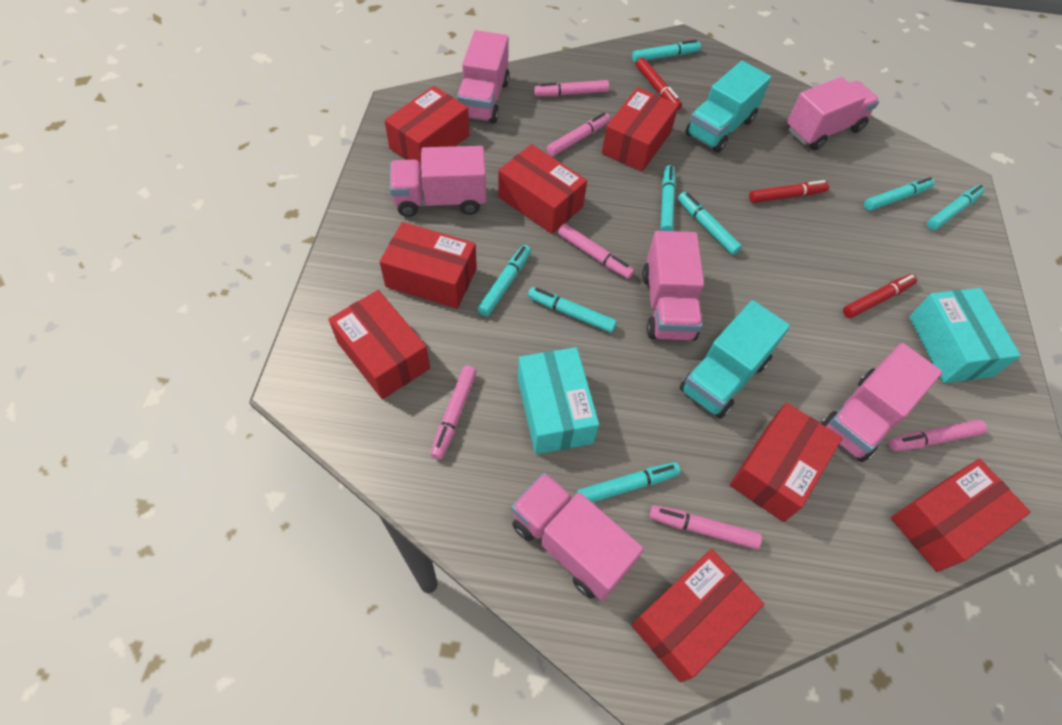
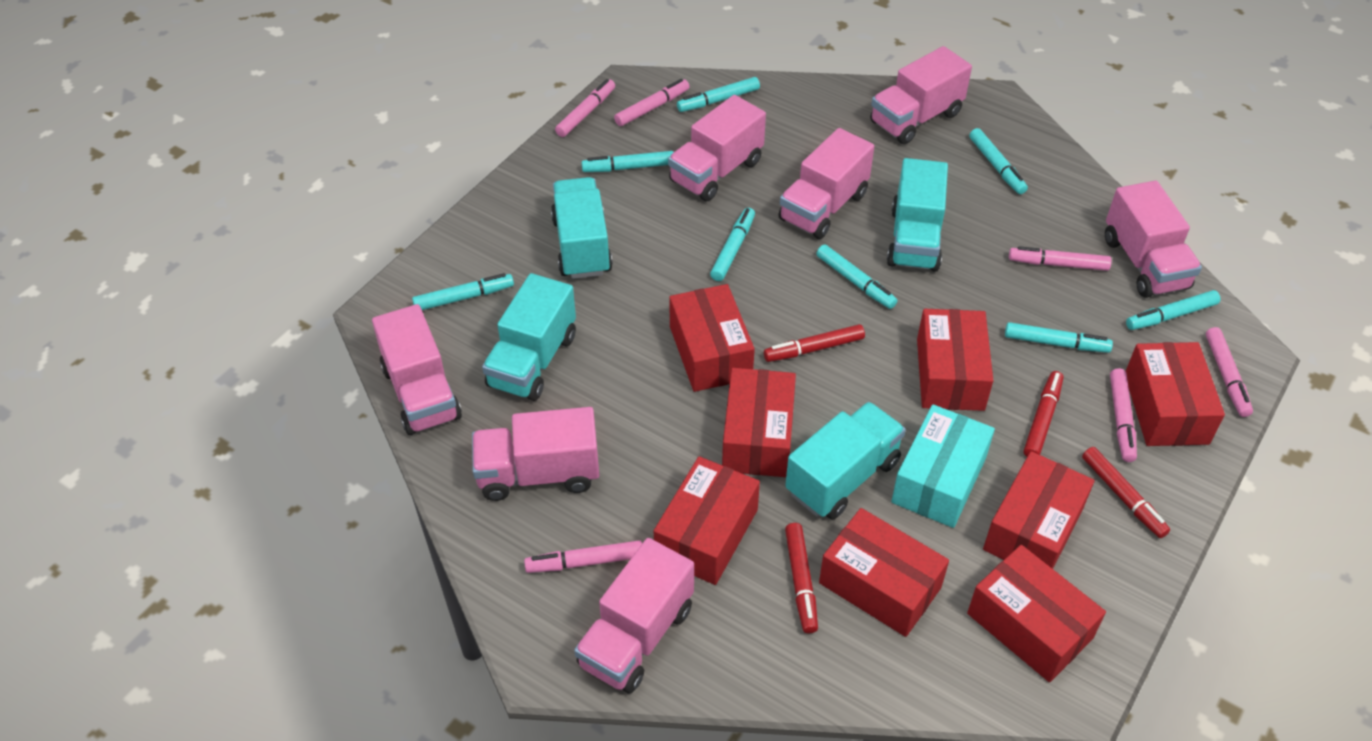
pink truck: [390,146,486,217] [457,30,510,124] [511,472,644,601] [642,231,704,340] [787,77,880,150] [821,343,942,462] = 6 -> [372,304,462,435] [472,407,599,501] [574,538,694,693] [668,95,766,201] [778,128,874,239] [870,46,972,144] [1105,181,1202,298] = 7
red marker: [636,58,682,110] [749,180,829,203] [843,274,917,318] = 3 -> [764,324,865,362] [785,523,818,633] [1024,371,1064,457] [1082,447,1170,538] = 4
turquoise box: [518,347,599,454] [909,288,1021,383] = 2 -> [891,405,995,528] = 1
turquoise truck: [680,300,790,419] [685,61,771,153] = 2 -> [482,273,576,401] [551,177,613,279] [785,402,906,520] [887,158,948,272] = 4

